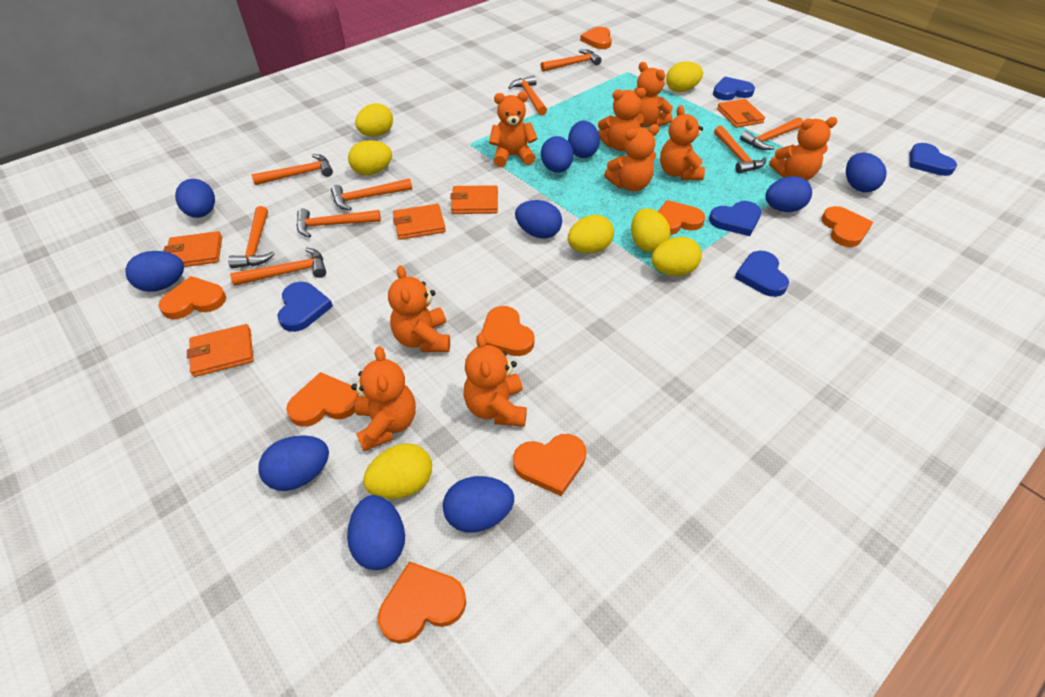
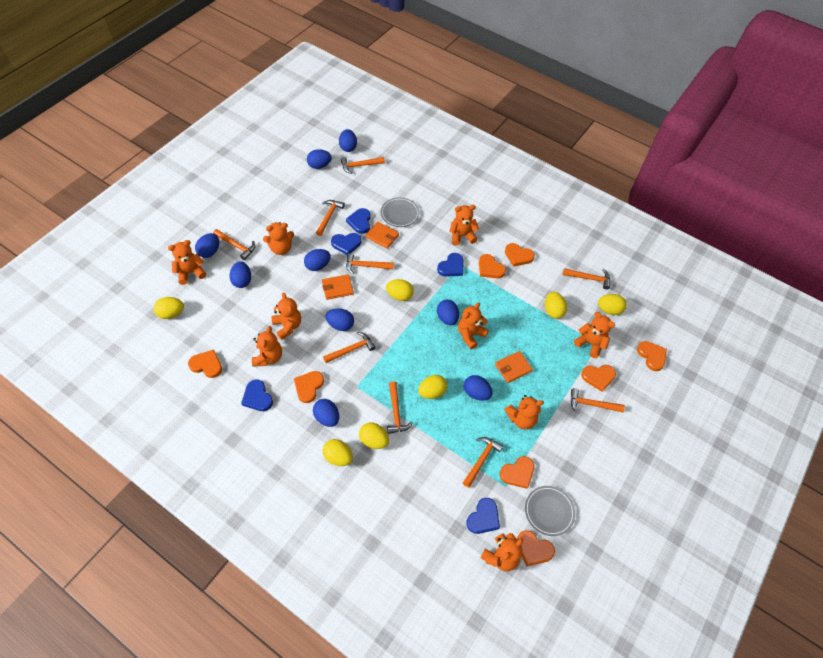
blue egg: [125,251,184,292] [175,179,215,218] [258,435,329,491] [347,495,405,570] [443,476,514,533] [515,200,562,239] [541,136,573,173] [568,120,600,158] [765,176,812,212] [846,153,887,192] = 10 -> [195,233,219,258] [230,261,251,288] [304,249,331,271] [307,149,332,169] [313,399,339,427] [325,308,354,331] [339,129,357,152] [437,300,459,325] [464,375,492,401] = 9
grey plate: none = 0 -> [381,197,419,227] [525,486,575,536] = 2
orange wallet: [163,231,222,267] [187,324,254,377] [393,204,446,240] [450,185,498,214] [717,99,765,128] = 5 -> [322,274,354,300] [366,222,399,249] [495,351,533,383] = 3

